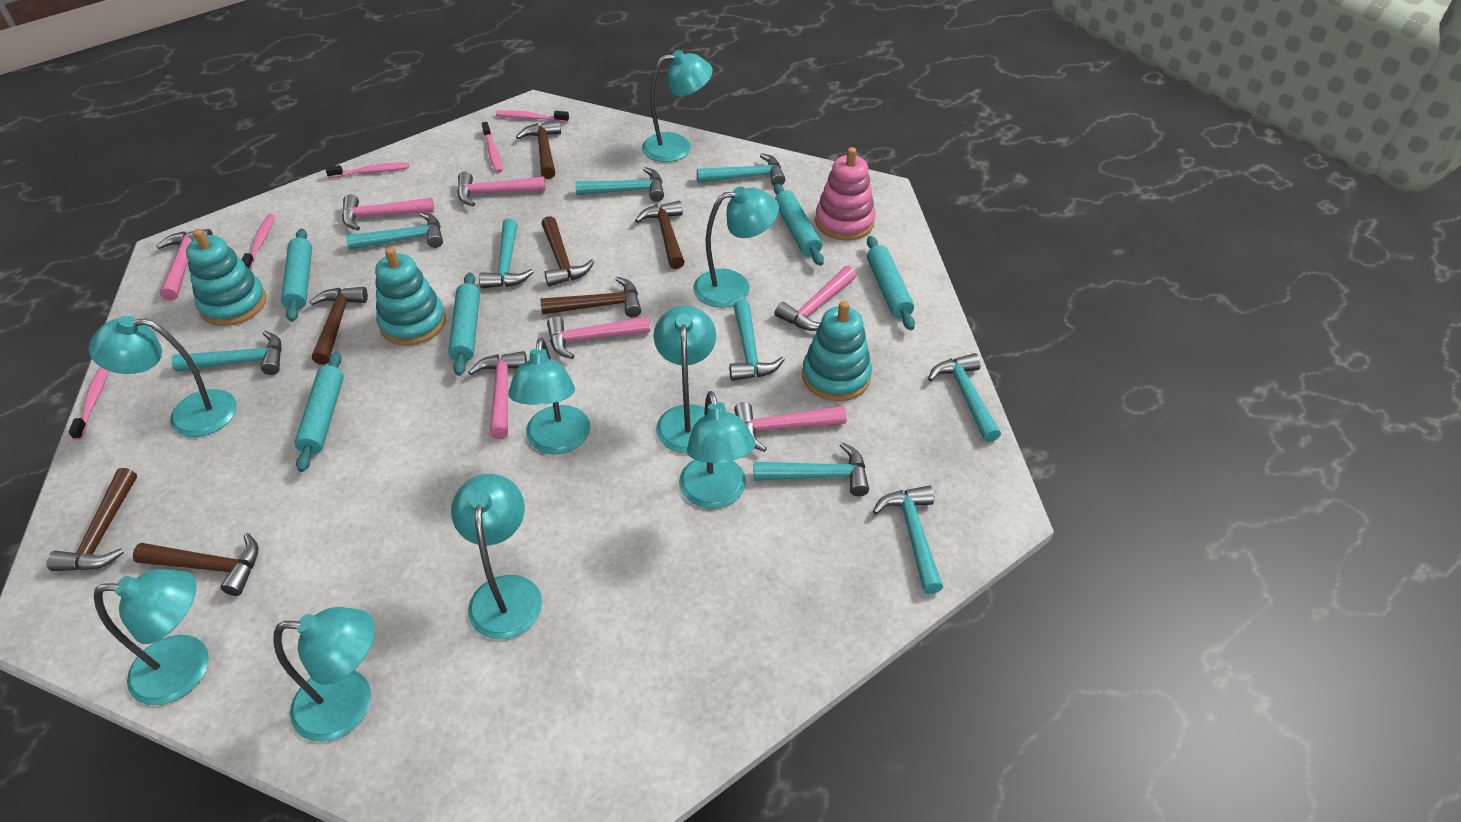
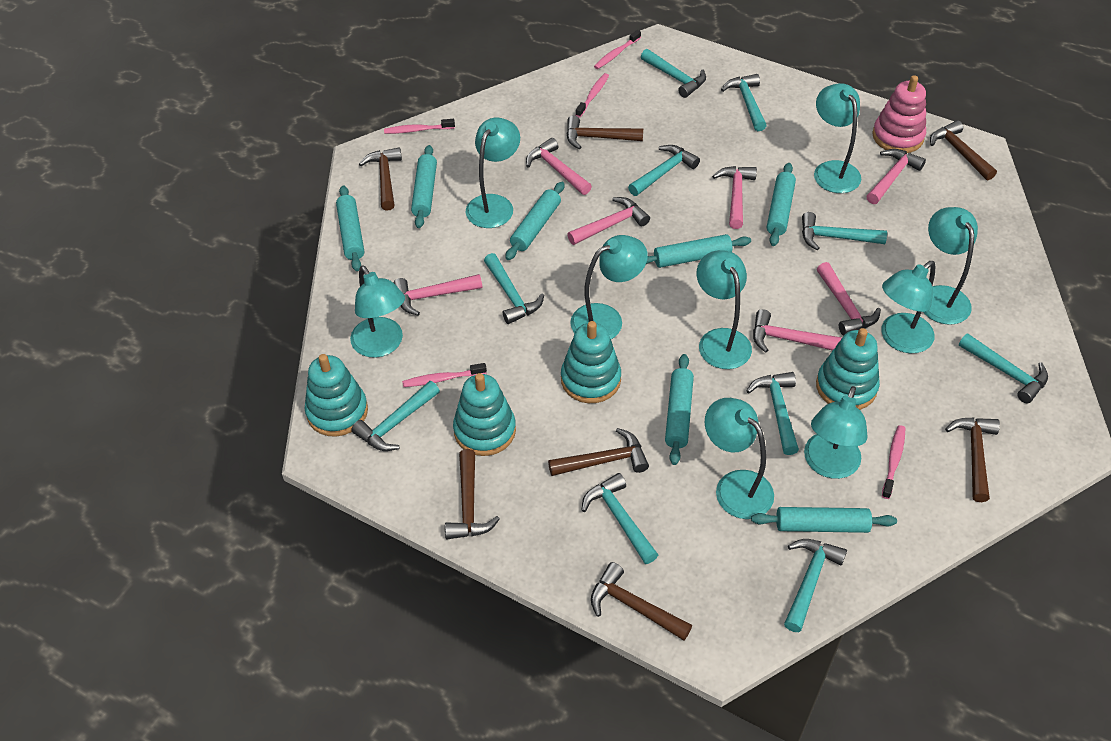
turquoise hammer: [171,331,282,375] [346,212,443,250] [479,219,534,289] [575,167,664,202] [697,153,785,185] [729,300,785,381] [754,442,869,496] [873,486,943,594] [928,353,1001,442] = 9 -> [351,381,440,451] [484,253,544,324] [582,473,658,564] [628,145,700,196] [641,49,706,98] [721,74,767,131] [747,372,799,455] [784,539,847,632] [802,212,887,250] [959,333,1048,403] = 10
turquoise rolling pin: [281,228,312,322] [294,352,344,472] [448,273,480,376] [774,183,824,266] [867,236,915,330] = 5 -> [336,185,364,271] [411,145,437,228] [505,182,564,260] [646,234,751,268] [665,354,694,465] [751,507,897,533] [767,163,796,246] = 7
turquoise stacking toy: [186,229,267,326] [375,247,446,346] [802,301,872,401] = 3 -> [305,354,368,437] [453,373,516,456] [561,321,621,403] [816,328,880,410] = 4

